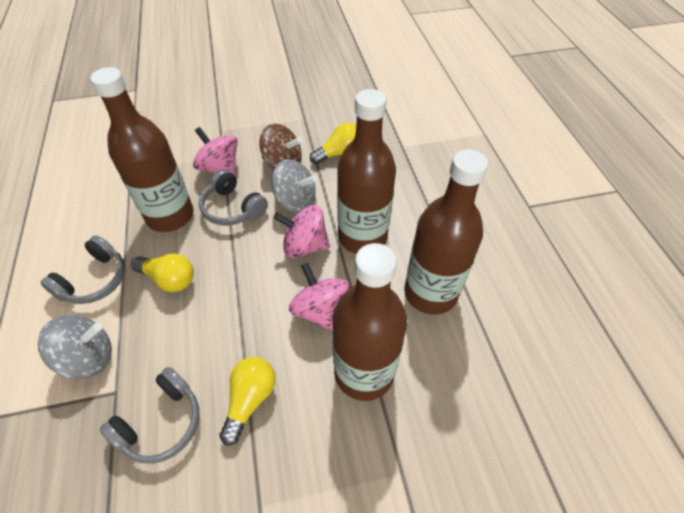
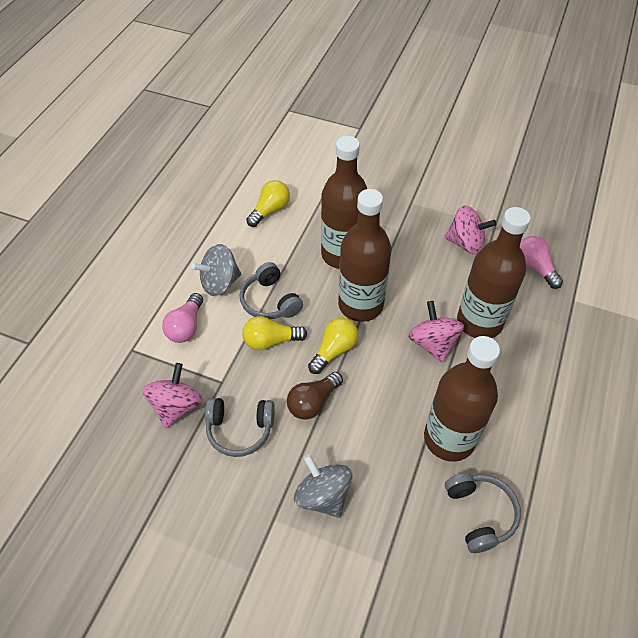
brown light bulb: none = 0 -> [287,372,343,420] = 1
brown spinning top: [259,124,302,170] = 1 -> none = 0
pink light bulb: none = 0 -> [162,293,203,343] [520,236,563,289] = 2

